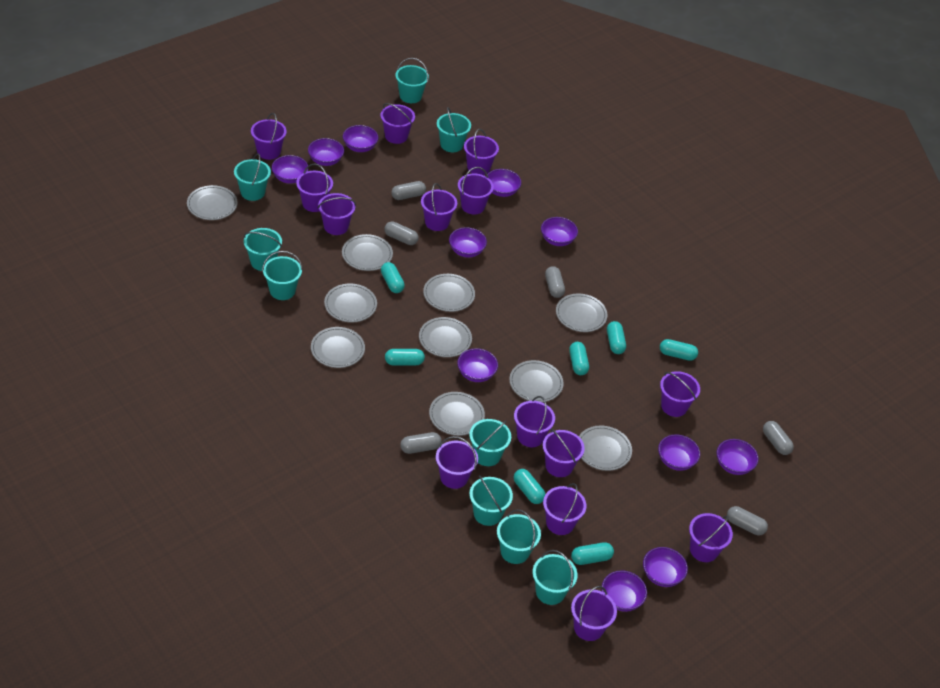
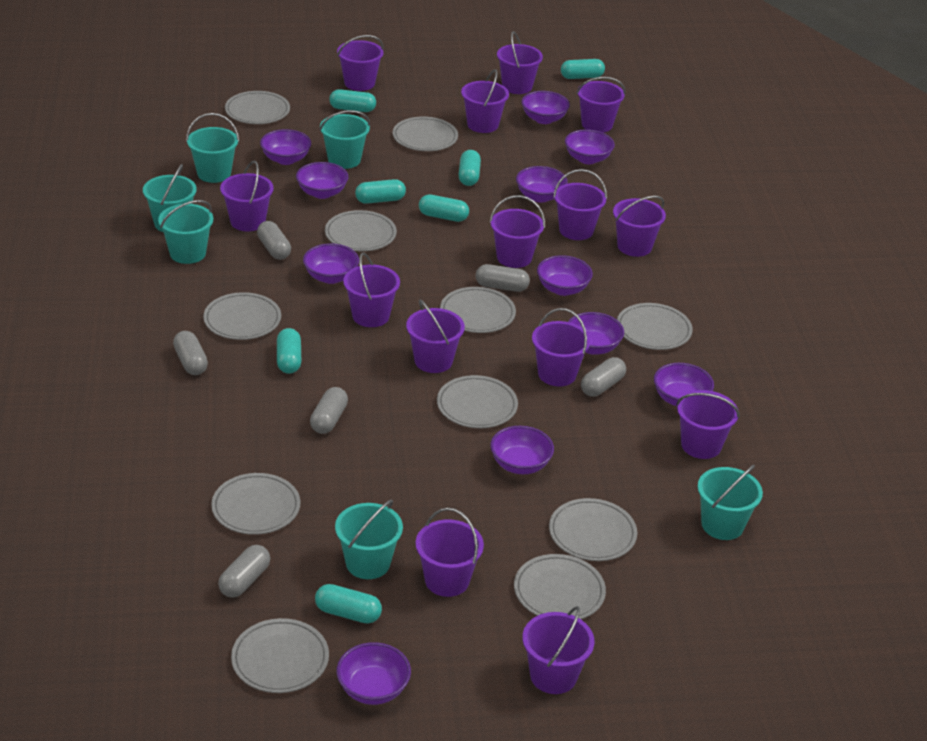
grey plate: [187,185,238,220] [311,327,365,368] [324,284,377,322] [342,234,393,271] [419,317,472,357] [423,274,475,312] [429,392,485,436] [509,360,564,402] [556,294,607,332] [579,426,632,471] = 10 -> [203,292,281,340] [211,473,300,535] [225,91,290,124] [231,618,329,693] [325,210,397,251] [392,117,458,151] [437,375,518,428] [440,287,516,333] [514,554,606,619] [549,498,637,561] [617,303,693,350] = 11
turquoise bucket: [234,153,271,201] [244,228,282,271] [262,251,303,300] [395,58,429,103] [437,107,471,152] [469,419,511,466] [469,475,513,526] [497,509,541,564] [532,550,578,605] = 9 -> [143,164,197,232] [158,200,213,264] [186,113,239,183] [319,110,370,169] [335,499,403,579] [698,465,763,540] = 6

